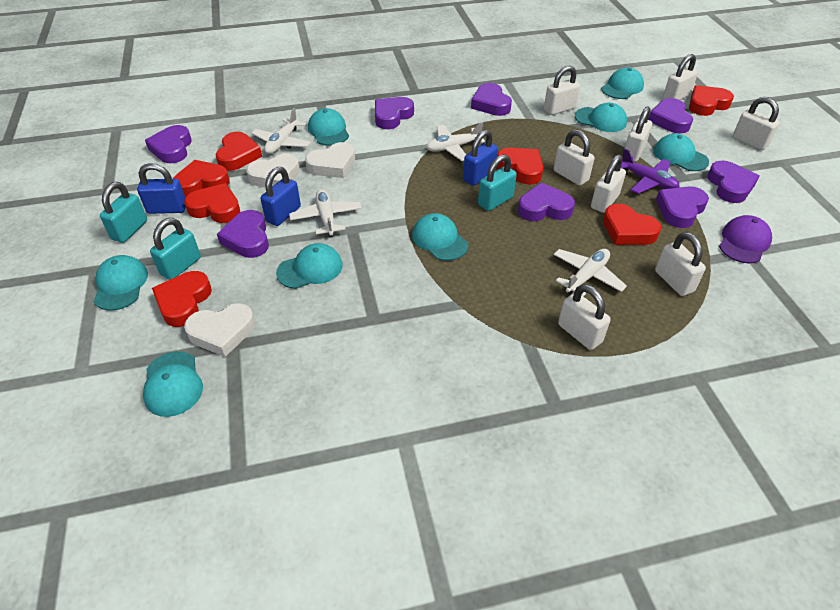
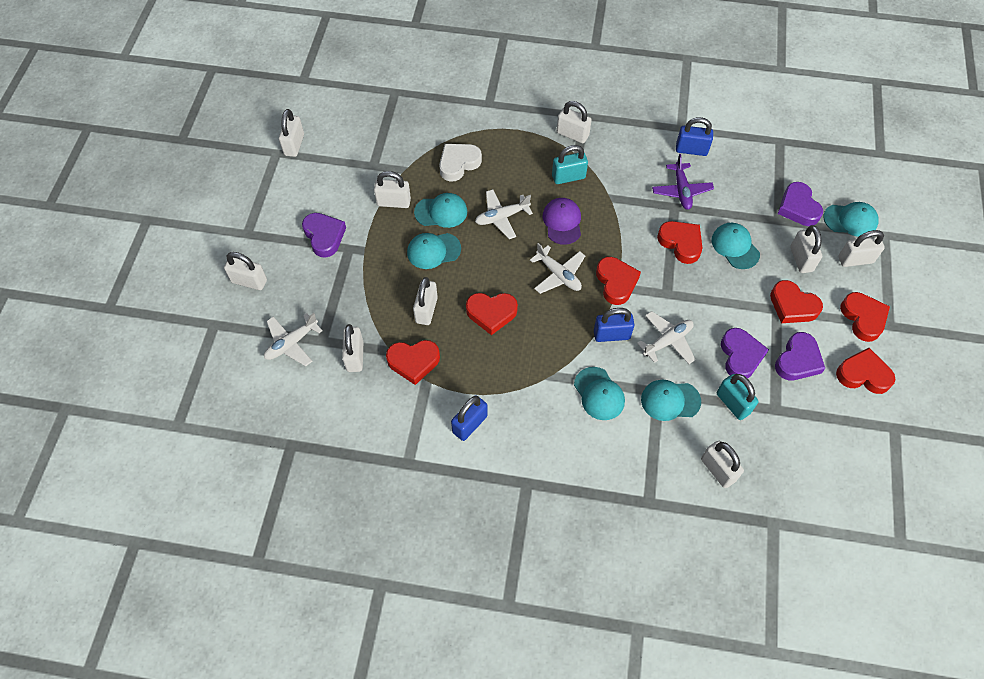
purple heart: [145,125,192,163] [217,210,269,258] [375,97,414,129] [471,83,512,116] [518,183,575,221] [648,98,693,134] [656,186,709,228] [707,161,759,203] = 8 -> [302,213,346,258] [721,328,769,379] [775,332,825,380] [778,182,823,226] = 4
turquoise cap: [94,255,148,311] [143,351,203,417] [276,243,343,289] [308,108,349,146] [412,213,468,261] [575,103,627,132] [601,67,644,99] [654,133,709,171] = 8 -> [407,233,461,269] [414,193,467,228] [574,367,625,420] [641,380,701,421] [711,223,760,269] [823,202,879,237] = 6
turquoise padlock: [100,182,147,243] [150,218,201,280] [478,154,517,211] = 3 -> [552,145,588,184] [717,374,759,420] = 2
white heart: [184,303,255,357] [246,153,300,187] [305,142,355,178] = 3 -> [439,144,482,182] = 1
white padlock: [544,66,580,115] [554,129,595,186] [558,284,611,350] [591,154,626,213] [625,106,652,162] [655,232,706,296] [663,54,698,100] [732,97,780,150] = 8 -> [224,252,267,290] [279,109,304,157] [342,324,363,372] [374,171,411,208] [413,277,438,325] [557,101,592,143] [701,441,744,488] [790,225,822,273] [838,230,885,267] = 9

